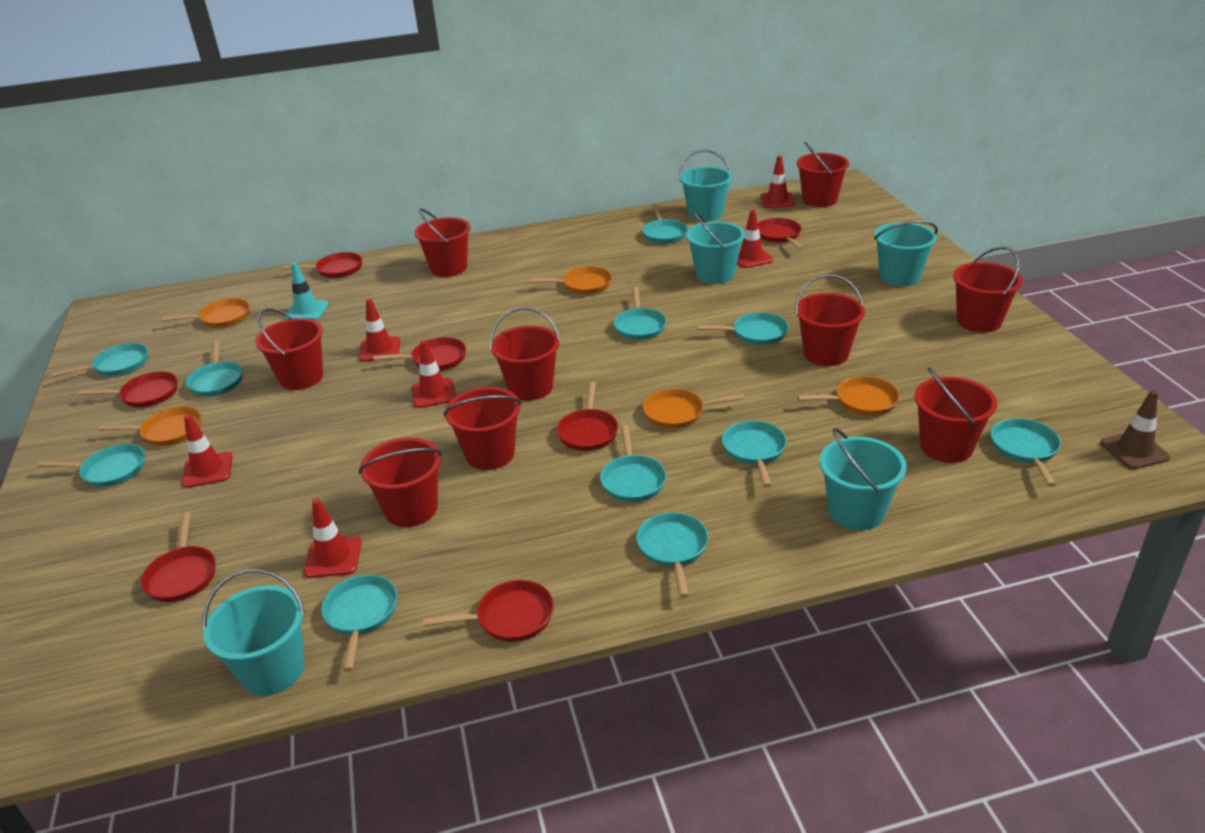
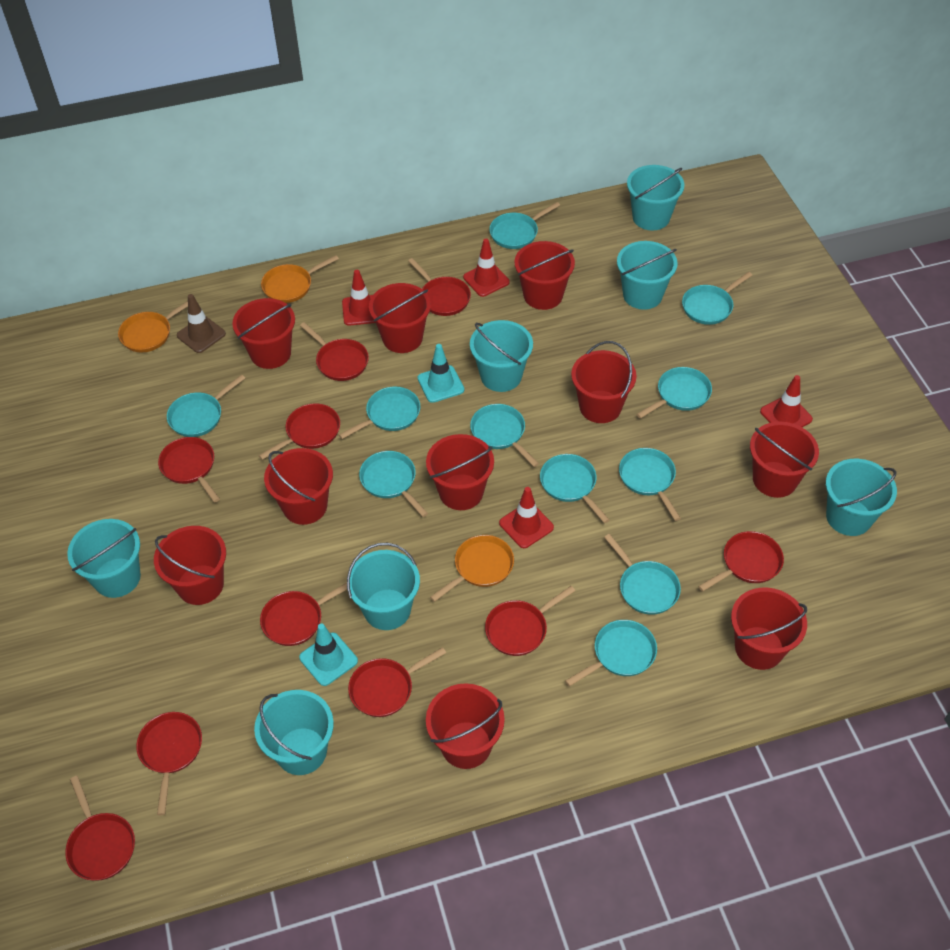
orange pan: [98,406,201,446] [162,298,250,328] [530,266,612,294] [643,388,745,429] [797,376,900,416] = 5 -> [118,301,188,352] [261,255,339,303] [430,535,514,602] = 3
red bucket: [255,308,323,390] [359,437,442,527] [415,208,470,277] [444,387,522,470] [490,307,560,401] [796,274,865,366] [797,142,849,207] [915,367,997,463] [953,246,1023,332] = 9 -> [154,526,226,605] [232,298,295,369] [264,448,333,525] [369,283,431,353] [426,434,494,510] [426,683,505,769] [515,241,575,310] [571,341,636,423] [731,587,807,670] [750,422,819,498] = 10
red pan: [79,371,178,408] [141,512,216,602] [283,252,362,278] [374,337,466,371] [423,580,554,642] [557,382,618,451] [758,218,803,250] = 7 -> [65,776,135,881] [136,712,202,815] [158,437,220,502] [259,403,340,460] [260,583,347,646] [300,322,369,381] [348,647,446,717] [408,258,471,316] [485,586,575,656] [698,531,784,592] = 10
red traffic cone: [182,415,233,488] [304,498,362,578] [359,298,400,362] [411,340,456,408] [737,209,773,268] [760,156,795,208] = 6 -> [342,270,376,326] [463,239,510,297] [499,487,554,548] [760,375,813,427] = 4
turquoise bucket: [203,569,305,696] [679,150,732,222] [686,211,745,284] [819,428,907,531] [874,221,938,287] = 5 -> [67,519,141,598] [254,690,334,775] [347,543,420,630] [470,320,533,392] [617,241,678,310] [627,165,684,230] [826,459,897,536] = 7
turquoise traffic cone: [284,262,329,320] = 1 -> [299,623,358,686] [418,344,464,403] = 2

